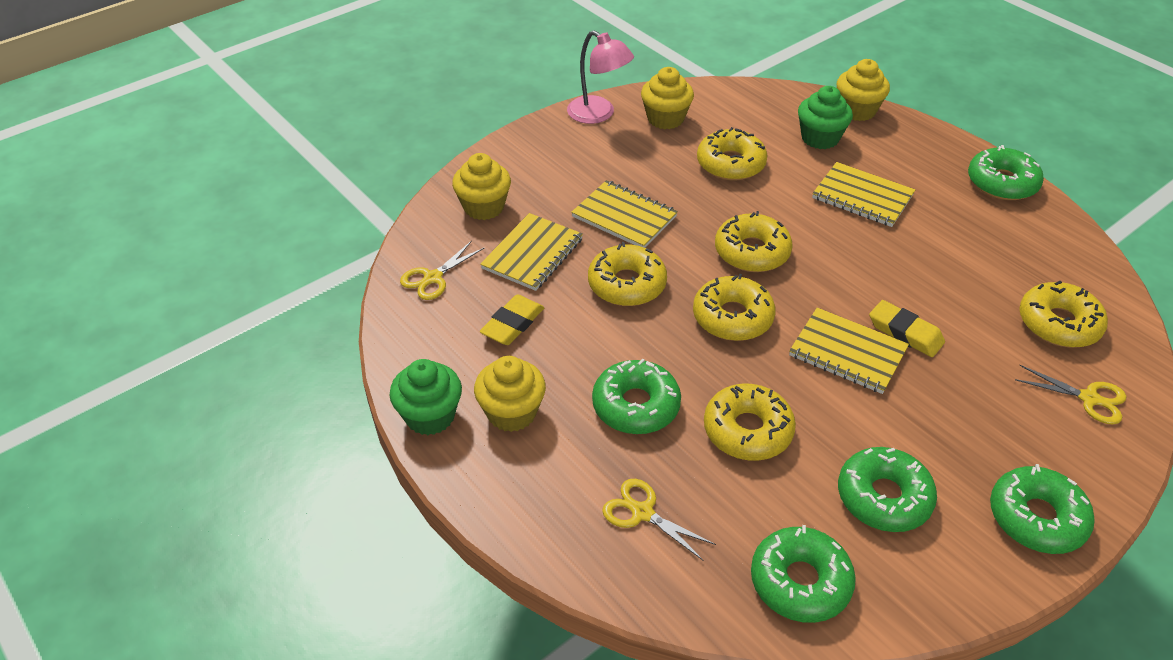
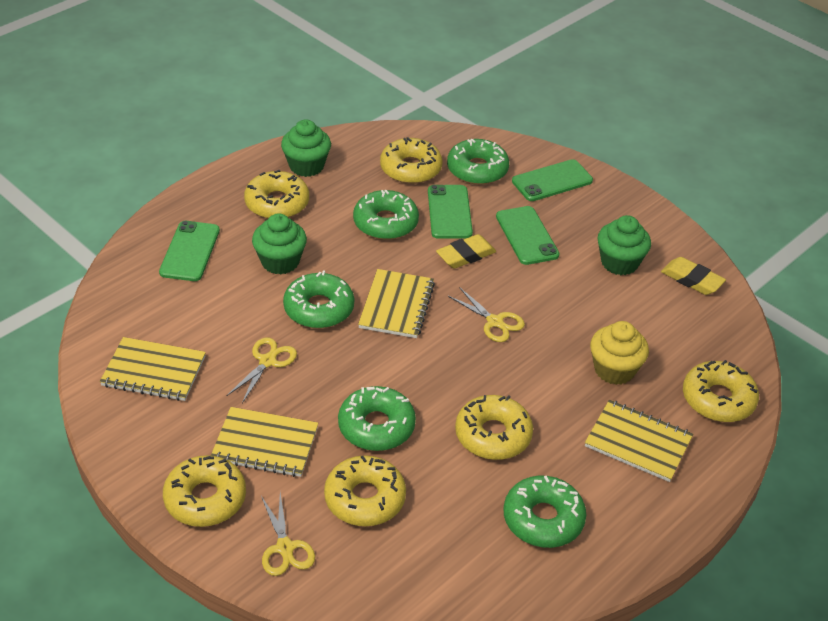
green cupcake: [390,359,462,435] [798,86,853,149] = 2 -> [252,213,307,275] [281,120,331,177] [597,215,651,275] = 3
green phone: none = 0 -> [159,221,220,281] [428,185,473,239] [496,206,560,265] [512,159,593,201] = 4
pink lamp: [567,31,634,124] = 1 -> none = 0
yellow cupcake: [452,153,511,220] [474,356,546,432] [641,67,694,129] [836,59,890,121] = 4 -> [590,321,649,385] = 1

